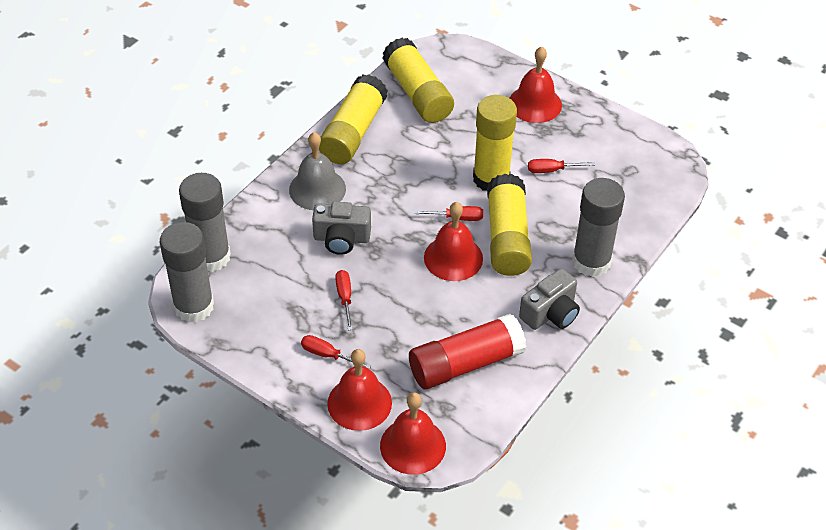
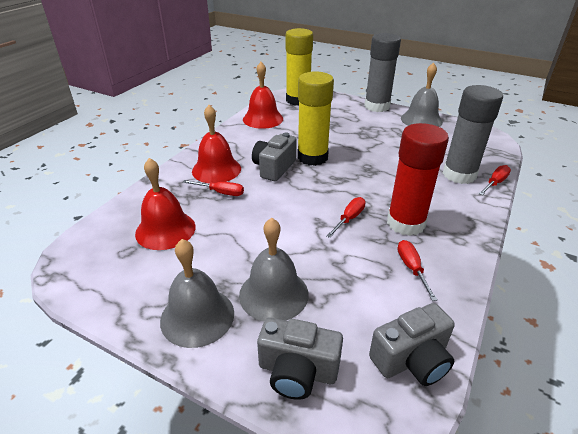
grey bell: [289,132,346,210] = 1 -> [160,239,234,348] [239,218,309,321] [401,62,443,127] = 3
grey camera: [312,202,371,255] [519,268,580,330] = 2 -> [252,133,297,181] [257,317,343,400] [369,303,455,386] = 3
grey glue stick: [160,222,214,323] [179,173,231,272] [572,178,625,277] = 3 -> [364,33,401,112] [443,85,503,184] = 2
red bell: [327,349,392,431] [380,392,446,475] [424,202,483,281] [510,46,562,123] = 4 -> [135,158,196,250] [192,105,241,183] [243,62,283,129] = 3
yellow glue stick: [319,74,387,164] [382,38,454,123] [473,95,517,191] [487,174,532,276] = 4 -> [286,28,313,105] [297,71,334,166] = 2

